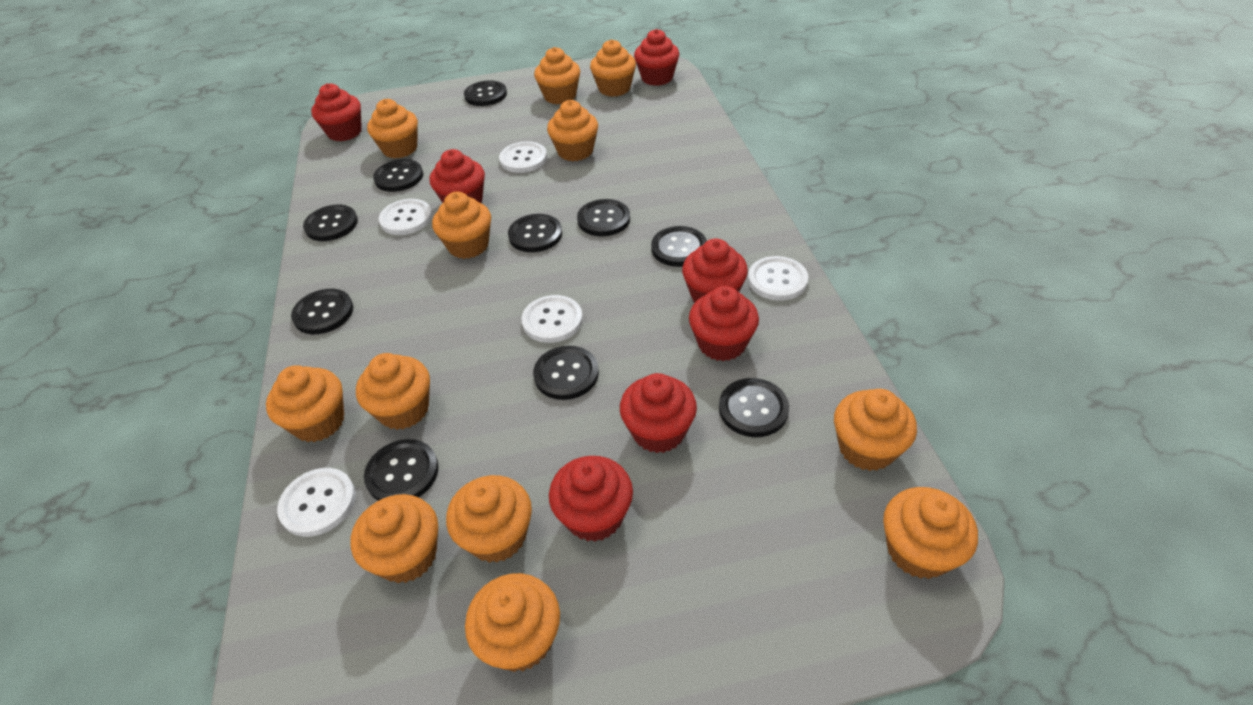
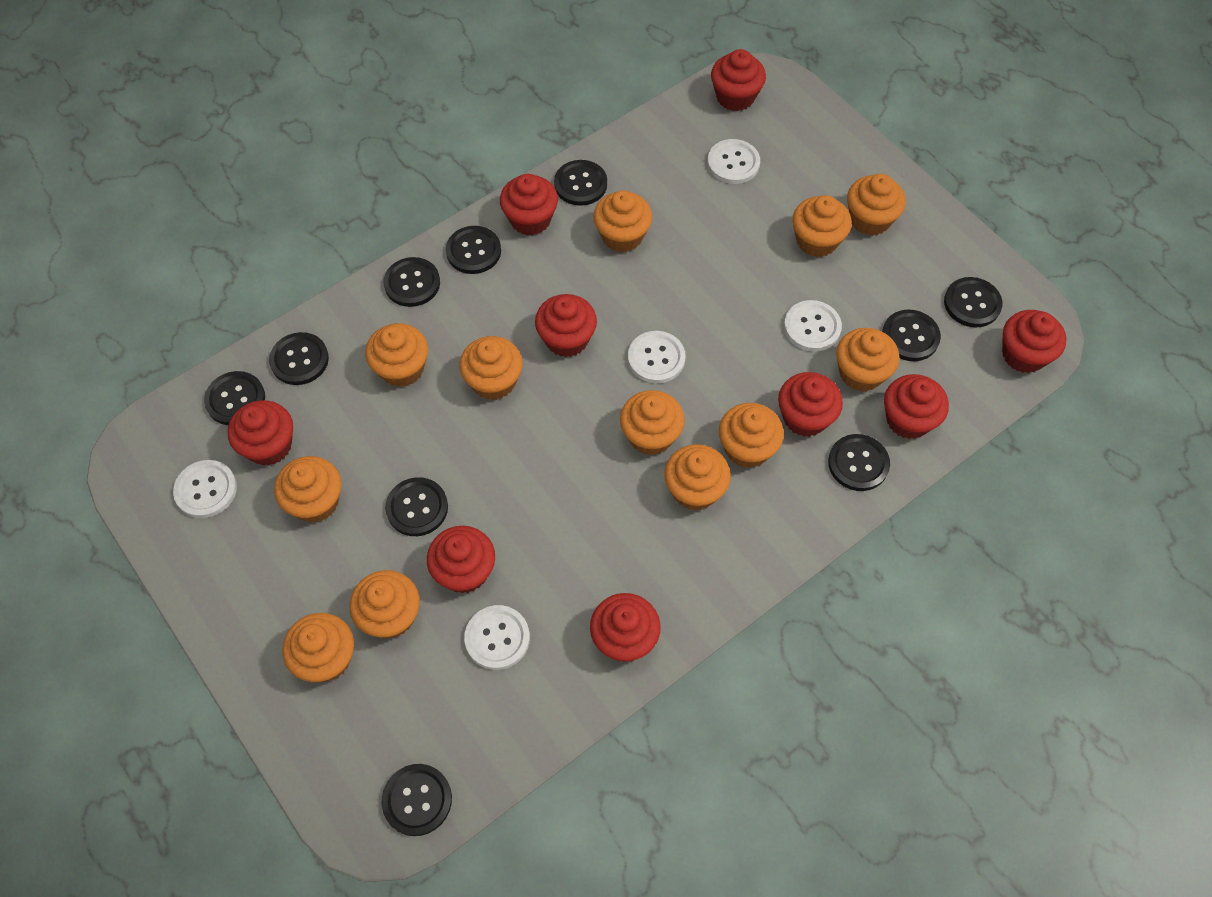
red cupcake: [311,83,362,141] [430,149,485,203] [549,456,633,542] [620,373,697,453] [634,29,679,86] [682,239,748,302] [689,286,759,361] = 7 -> [227,400,293,466] [427,526,495,593] [500,174,558,236] [535,294,597,357] [590,593,661,662] [711,49,766,111] [778,372,843,437] [884,374,949,439] [1002,310,1066,373] = 9

